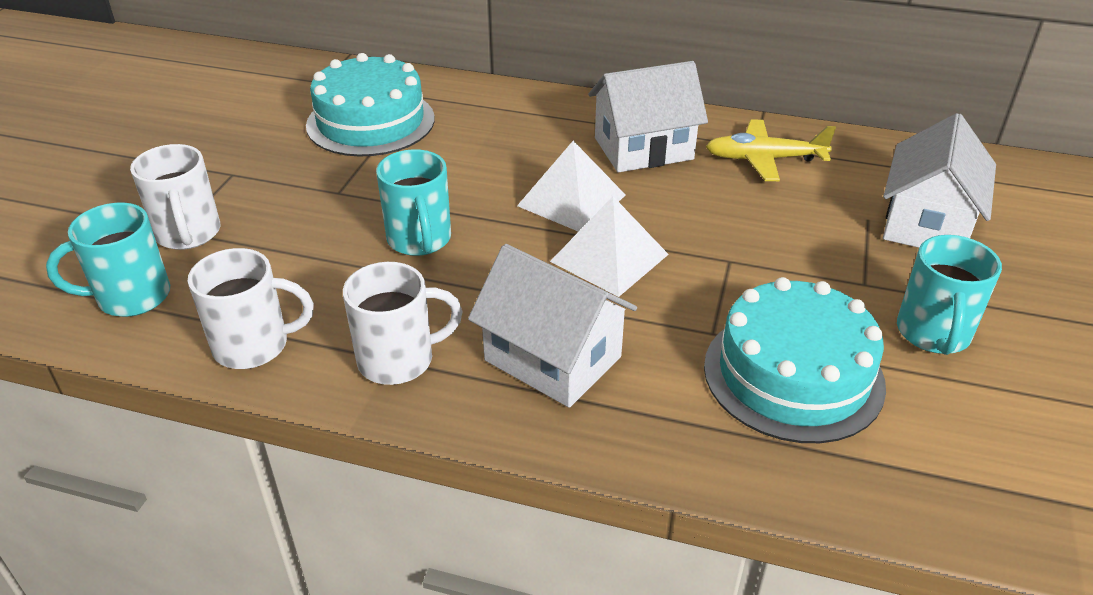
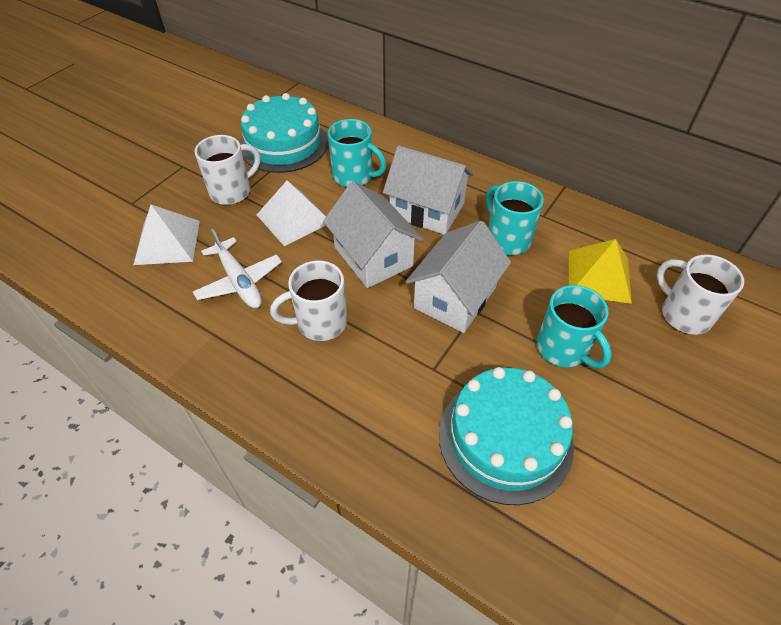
white plane: none = 0 -> [193,229,282,308] = 1
yellow plane: [705,120,836,181] = 1 -> none = 0
yellow pyramid: none = 0 -> [569,239,632,304] = 1

